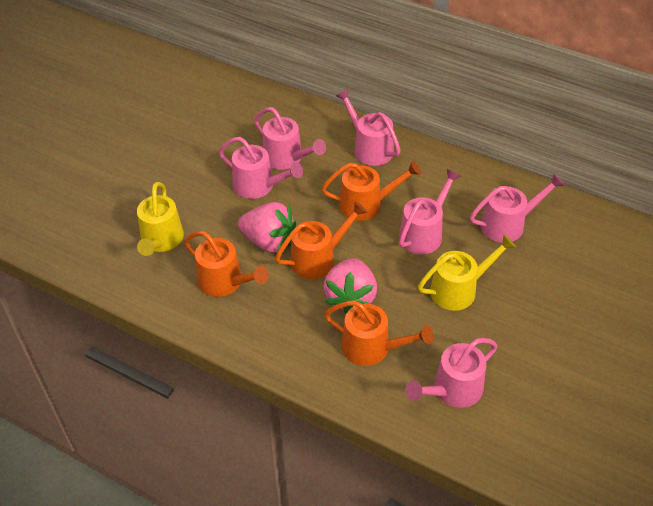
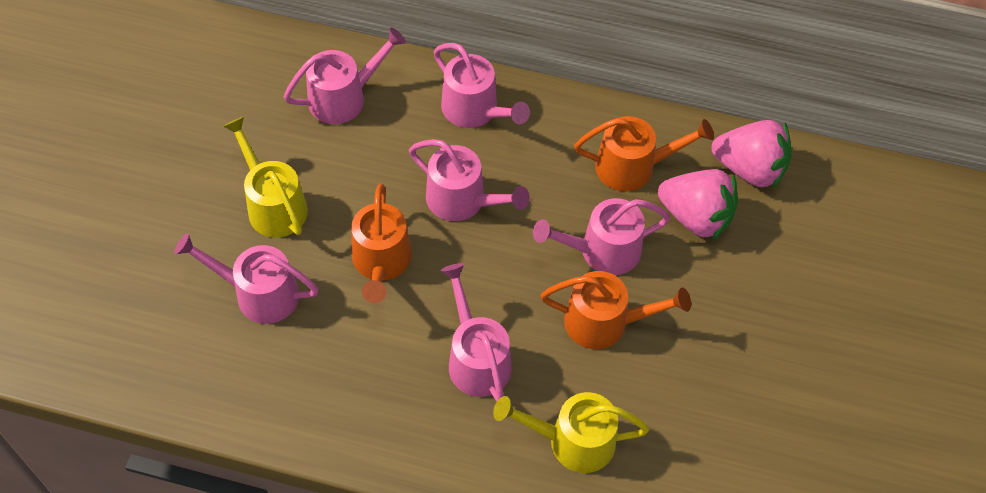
orange watering can: [184,231,269,297] [275,201,368,279] [321,161,421,221] [324,300,434,366] = 4 -> [351,183,412,303] [541,271,691,349] [574,116,714,192] = 3

